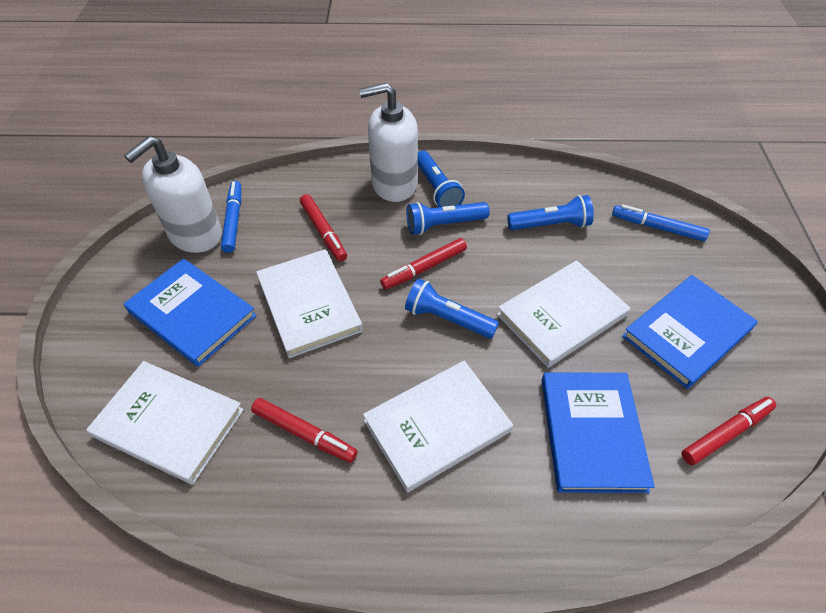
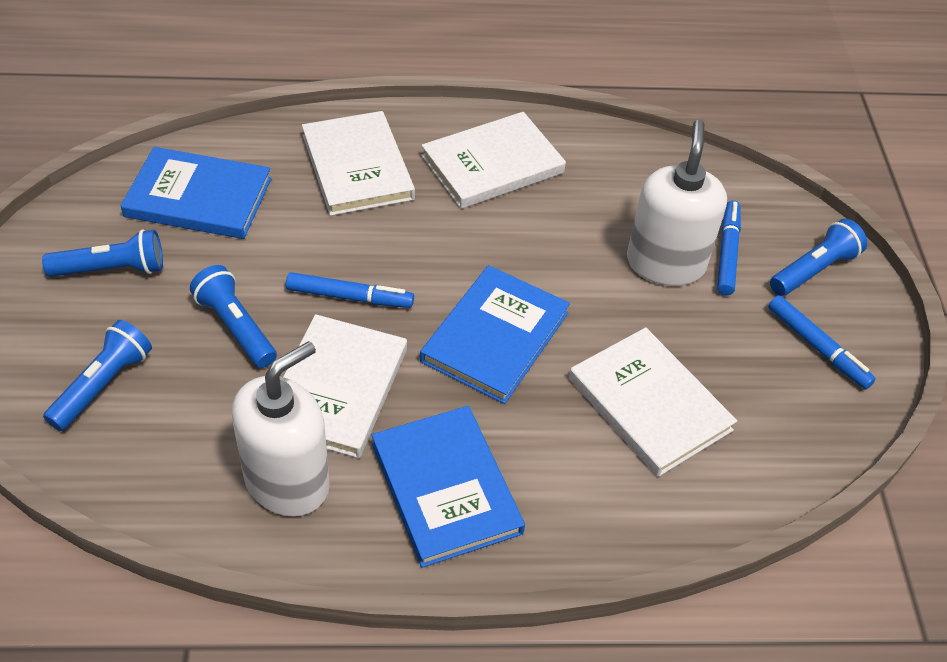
blue marker: [221,181,241,253] [612,204,710,241] = 2 -> [286,272,414,308] [717,200,741,296] [768,295,876,389] = 3
red marker: [251,398,358,463] [300,194,347,262] [380,238,467,290] [681,397,776,465] = 4 -> none = 0

